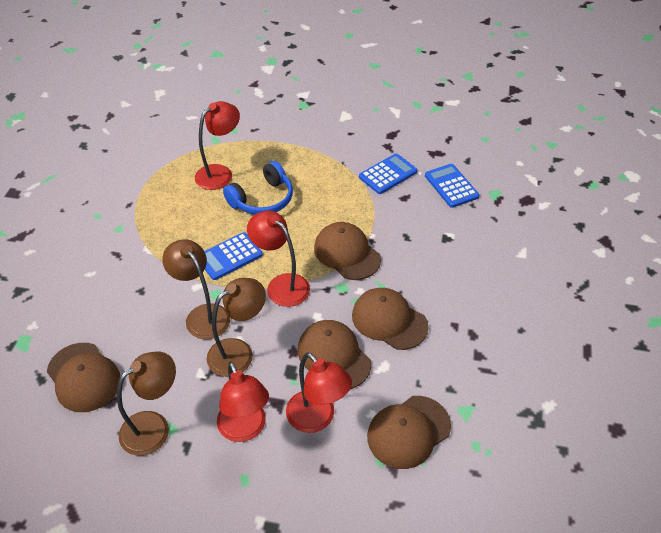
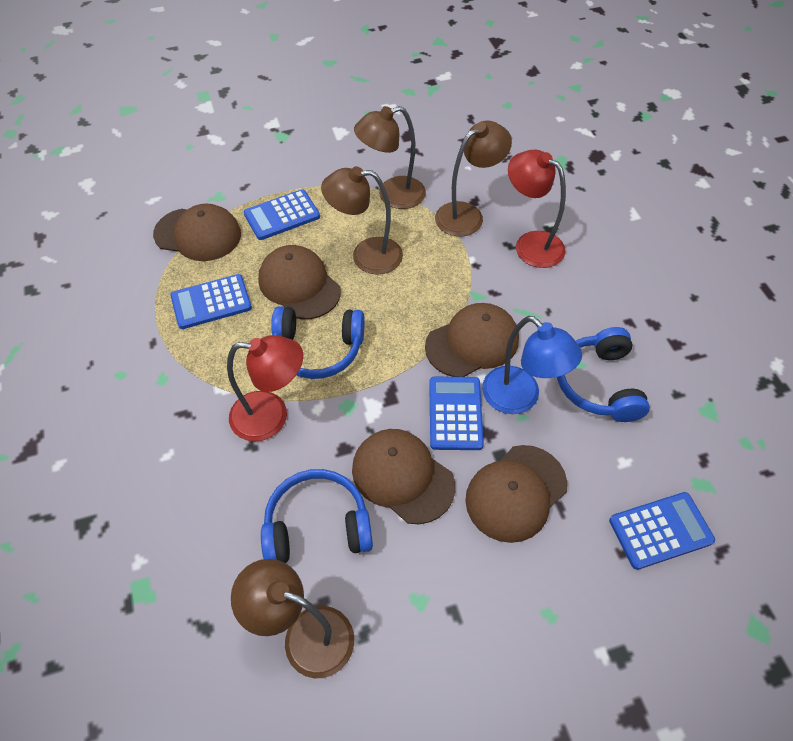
blue calculator: [204,232,263,280] [359,154,417,194] [425,164,479,208] = 3 -> [170,274,252,329] [244,189,320,240] [429,377,484,450] [609,492,715,570] = 4
blue headphones: [223,161,293,215] = 1 -> [261,469,373,563] [271,306,365,379] [557,327,650,422] = 3
blue lamp: none = 0 -> [482,316,582,414] = 1
brown lamp: [117,351,176,456] [162,239,230,339] [207,278,266,377] = 3 -> [231,559,354,678] [321,166,403,275] [354,106,426,209] [435,121,512,237] = 4
red lamp: [195,101,240,190] [217,362,269,442] [247,211,310,307] [286,352,352,433] = 4 -> [227,335,303,442] [508,150,566,268] = 2

